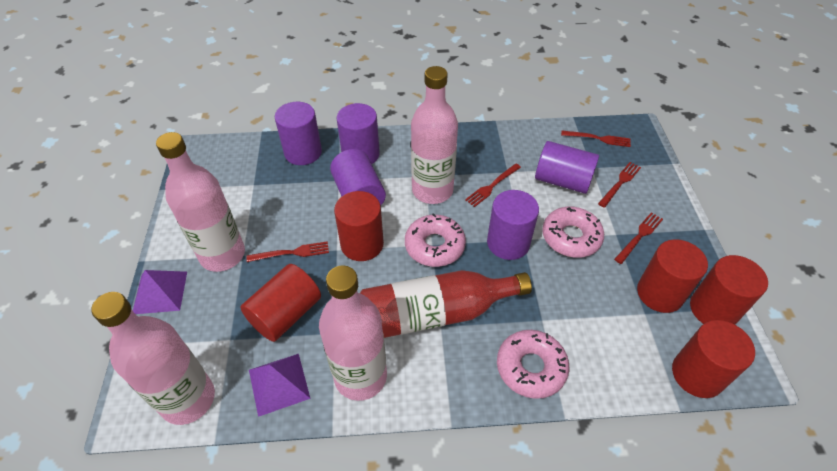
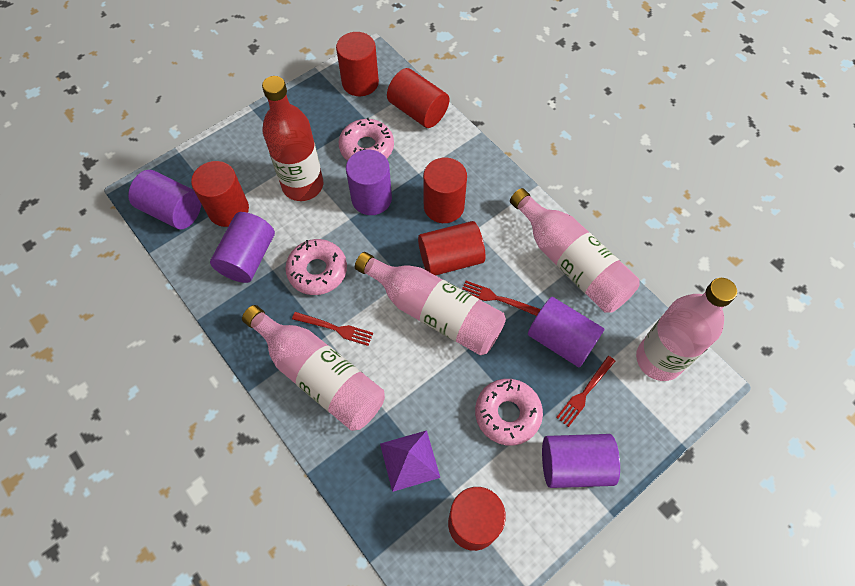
purple pyramid: [133,270,187,314] [249,354,311,417] = 2 -> [380,430,440,492] = 1
red cylinder: [240,264,321,342] [334,191,384,261] [637,239,708,313] [672,320,755,398] [690,255,768,325] = 5 -> [191,161,249,227] [336,32,379,96] [387,68,449,128] [418,221,485,276] [423,157,467,223] [448,487,506,551] = 6
red fork: [246,241,329,262] [465,164,521,207] [561,131,631,147] [598,162,641,208] [614,212,663,264] = 5 -> [292,312,373,346] [462,281,541,316] [556,356,615,427] = 3

